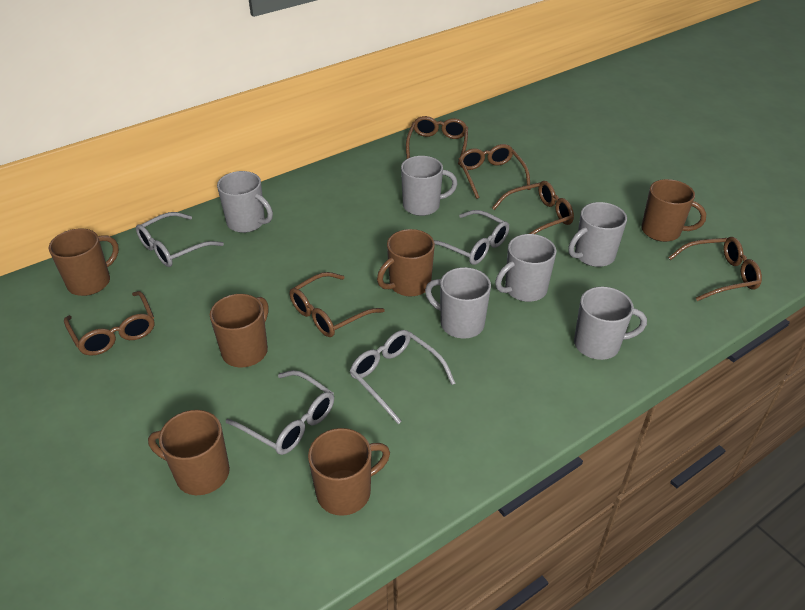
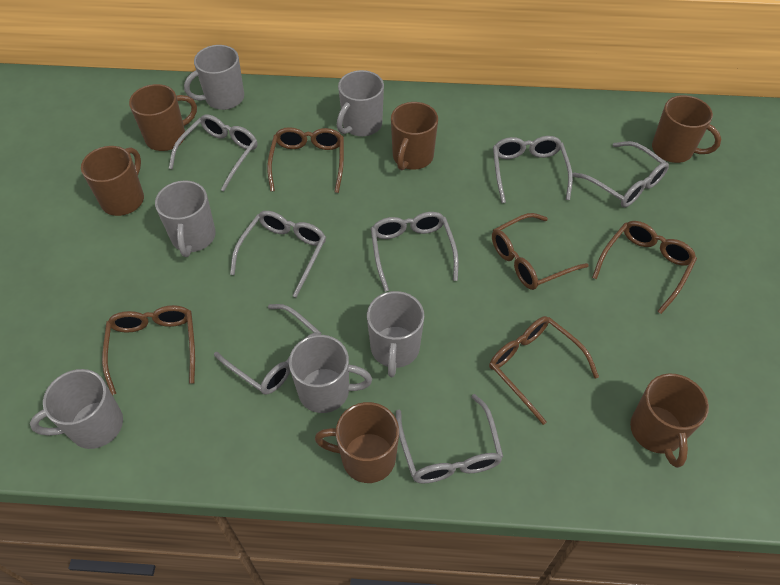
brown glasses: [64,291,155,356] [290,272,385,337] [406,116,468,164] [459,144,531,199] [492,181,574,234] [668,237,762,301] = 6 -> [102,305,195,395] [267,127,344,193] [489,316,599,425] [492,213,589,290] [592,221,697,314] = 5
grey glasses: [136,212,224,267] [226,370,334,455] [350,330,456,424] [434,210,509,265] = 4 -> [169,114,257,191] [214,304,321,395] [230,211,326,298] [371,212,458,292] [396,394,503,483] [493,136,573,203] [572,141,669,207] = 7

